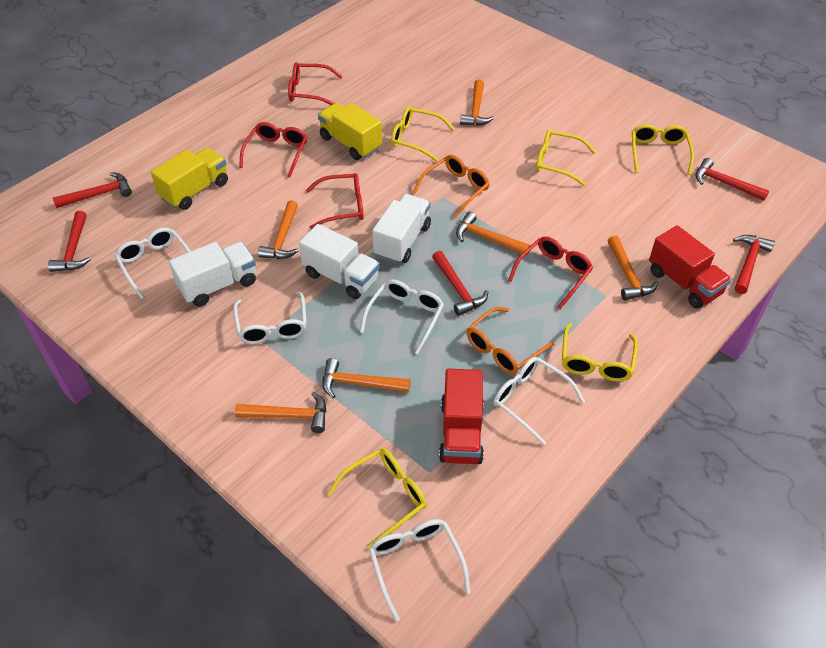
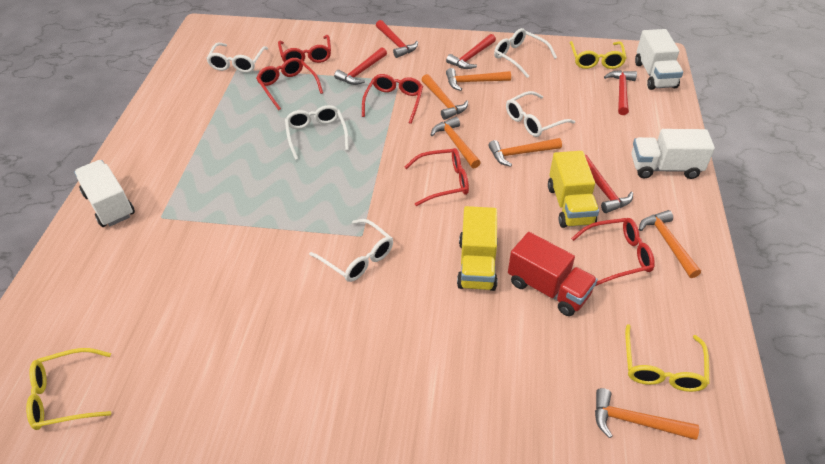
orange glasses: [413,155,490,219] [467,307,555,374] = 2 -> none = 0
red glasses: [239,122,307,177] [288,62,343,105] [306,173,364,229] [508,236,593,309] = 4 -> [256,58,323,110] [278,35,331,63] [362,74,423,124] [405,148,469,206] [571,218,655,286] = 5
red truck: [439,368,484,464] [649,225,731,308] = 2 -> [508,232,598,316] = 1
yellow glasses: [327,448,427,549] [391,107,455,162] [536,129,596,186] [562,323,638,382] [632,124,694,175] = 5 -> [26,348,111,430] [569,41,626,69] [625,324,710,392] = 3

